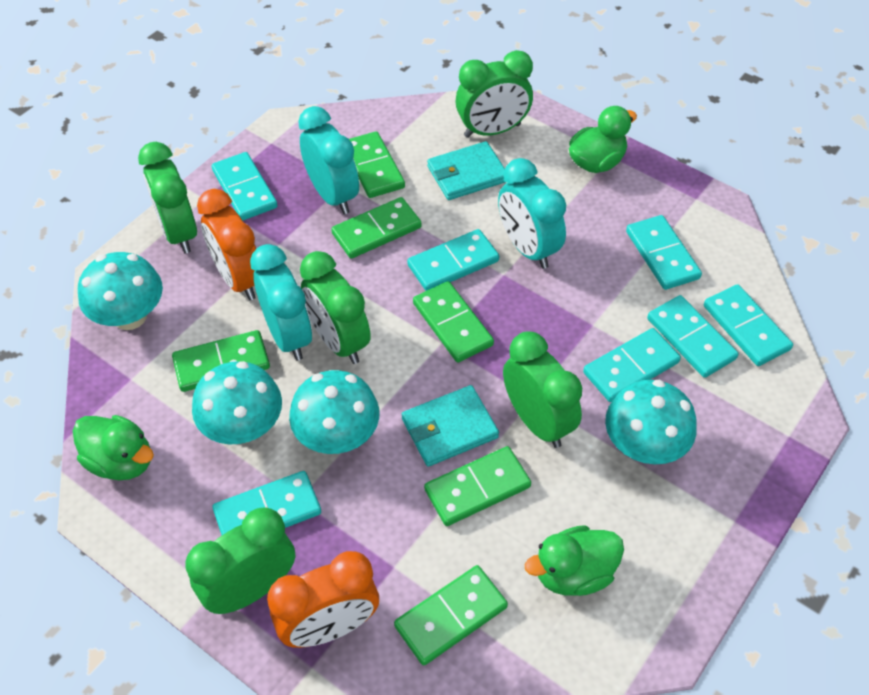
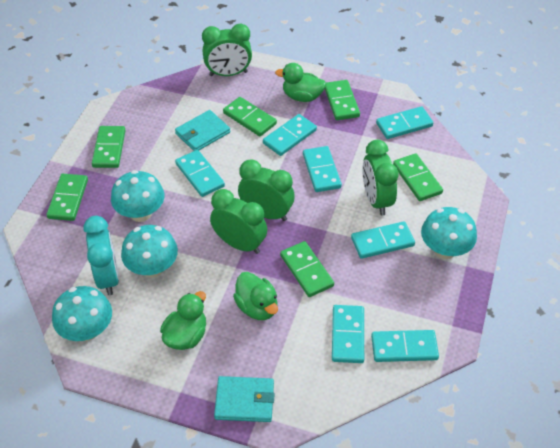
green clock: [138,142,197,254] [185,507,295,614] [300,251,371,364] [455,50,533,138] [503,331,582,448] = 5 -> [202,24,252,76] [210,189,267,254] [238,159,295,221] [362,140,398,216] = 4
orange clock: [197,189,256,300] [267,551,379,648] = 2 -> none = 0
turquoise clock: [250,244,312,361] [298,106,359,214] [498,158,566,269] = 3 -> [83,216,119,295] = 1

